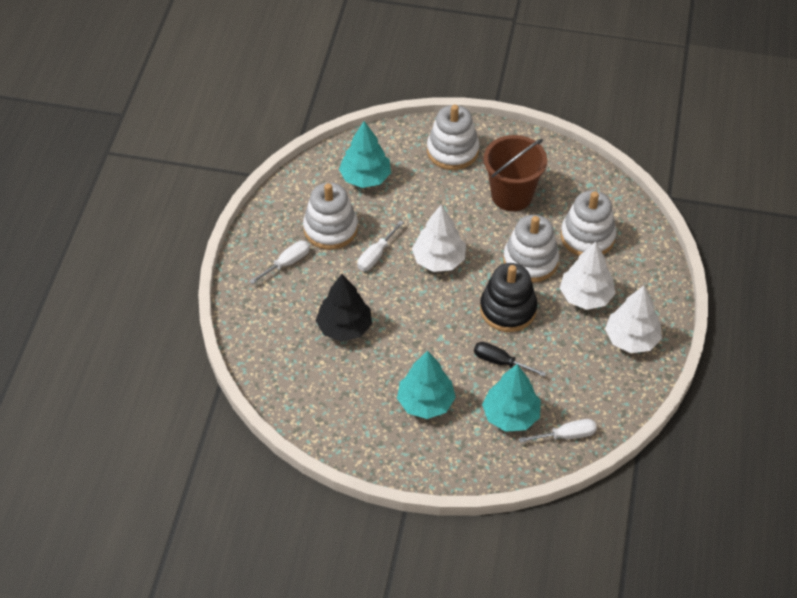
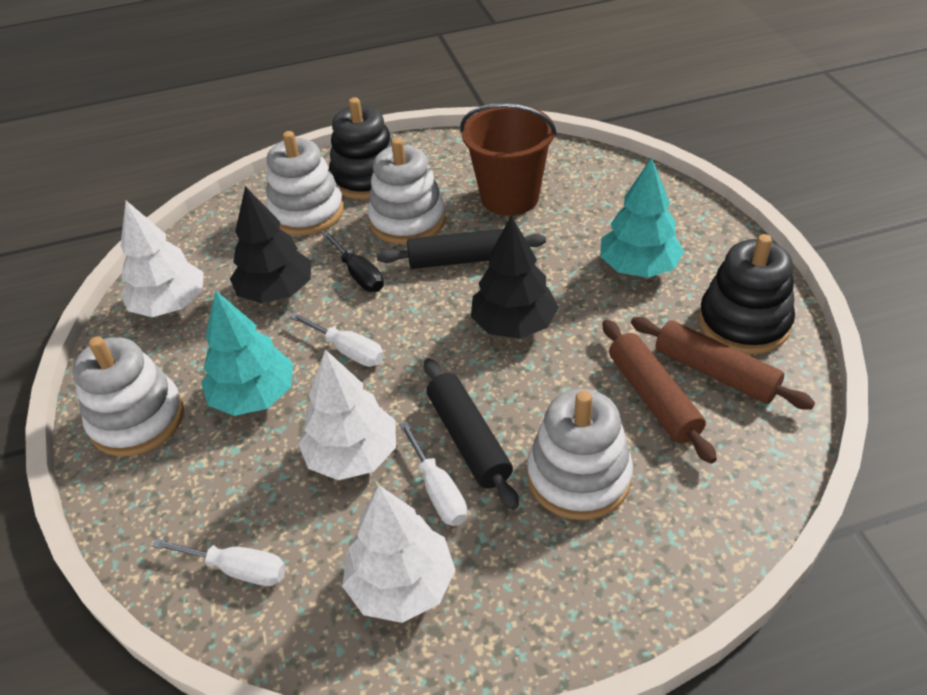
black rolling pin: none = 0 -> [377,229,546,269] [424,358,519,510] = 2
black stacking toy: [480,263,537,332] = 1 -> [329,97,392,199] [699,234,795,354] = 2
black tree: [316,274,372,342] = 1 -> [230,186,311,303] [471,216,558,339] = 2
brown rolling pin: none = 0 -> [602,320,717,464] [631,317,815,410] = 2
turquoise tree: [339,121,391,188] [397,350,456,419] [482,364,541,432] = 3 -> [201,290,294,416] [600,157,684,278] = 2

